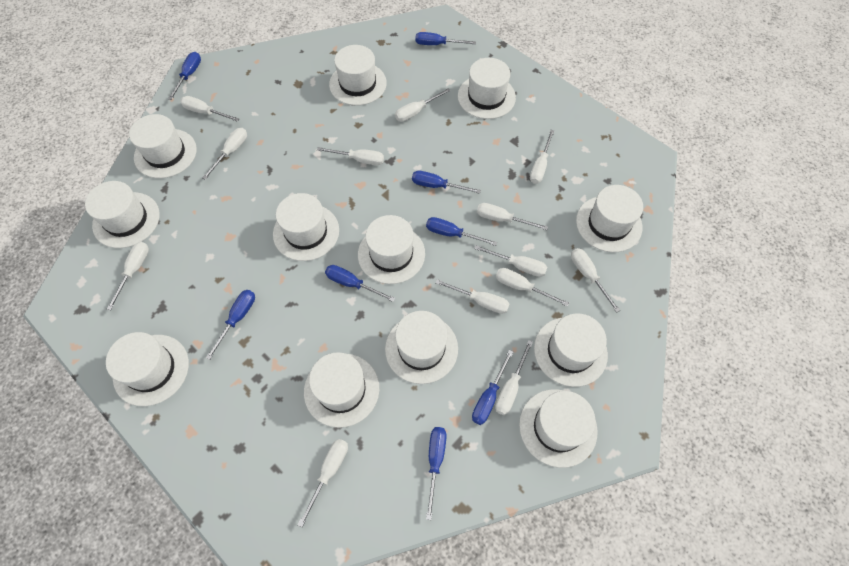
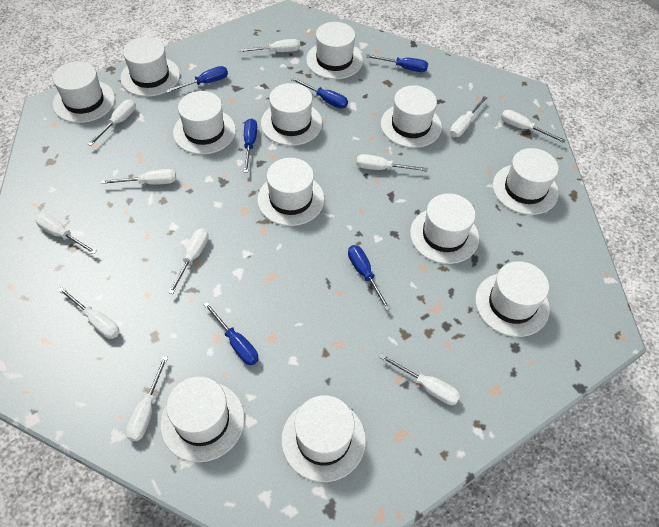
blue screwdriver: [168,52,201,100] [206,290,255,360] [325,265,395,302] [412,171,481,194] [415,32,476,45] [426,217,497,246] [426,427,447,520] [472,350,513,425] = 8 -> [166,66,228,93] [203,302,258,365] [244,118,257,173] [291,78,348,109] [348,245,391,310] [366,54,428,72] = 6
white screwdriver: [107,242,149,310] [180,96,239,122] [202,128,247,180] [298,439,348,527] [317,147,384,165] [395,88,451,122] [435,279,509,314] [474,245,547,277] [477,203,548,230] [495,340,533,415] [496,268,569,306] [530,130,554,184] [571,248,620,313] = 13 -> [35,213,97,255] [58,287,120,339] [88,100,136,146] [101,169,176,185] [126,356,168,441] [168,229,209,294] [238,39,300,52] [356,154,427,171] [380,354,461,405] [450,96,488,137] [501,110,566,143] = 11

